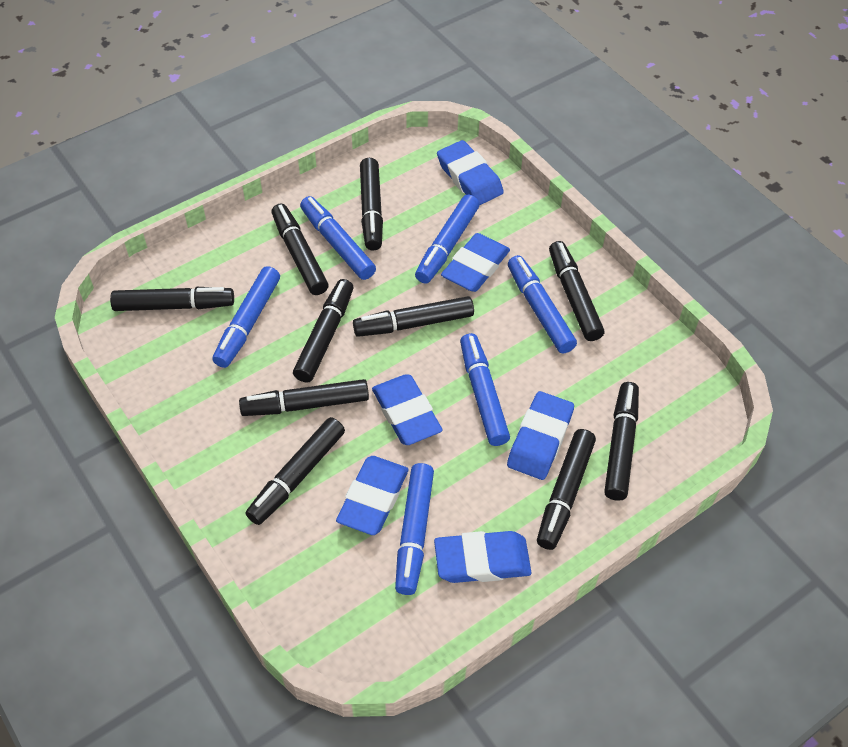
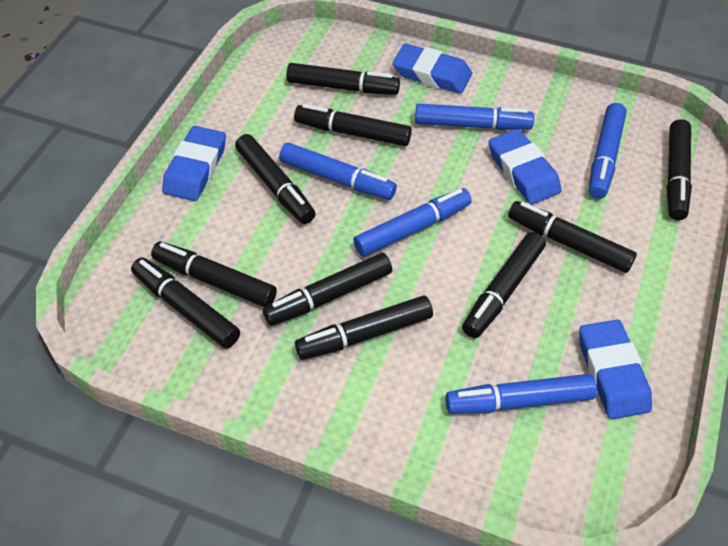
blue eraser: [336,456,409,535] [372,374,443,445] [434,531,532,583] [437,140,504,205] [441,233,510,292] [507,391,574,480] = 6 -> [162,126,226,201] [393,43,472,94] [489,129,562,205] [579,320,652,419] = 4
blue marker: [212,266,280,368] [300,196,376,280] [395,463,434,595] [415,194,480,284] [460,333,510,446] [508,255,577,354] = 6 -> [279,142,397,200] [353,188,472,257] [415,103,534,130] [446,374,597,414] [589,103,627,199] = 5

